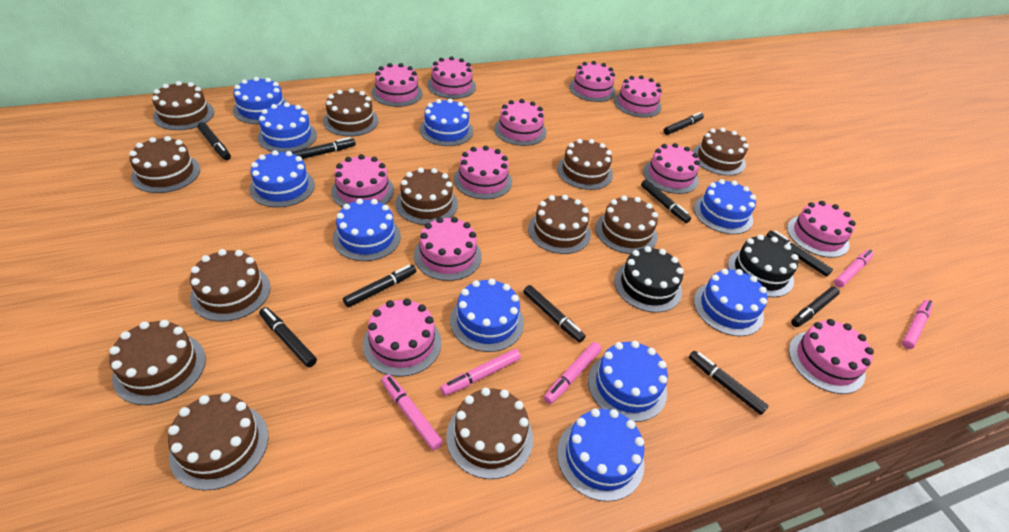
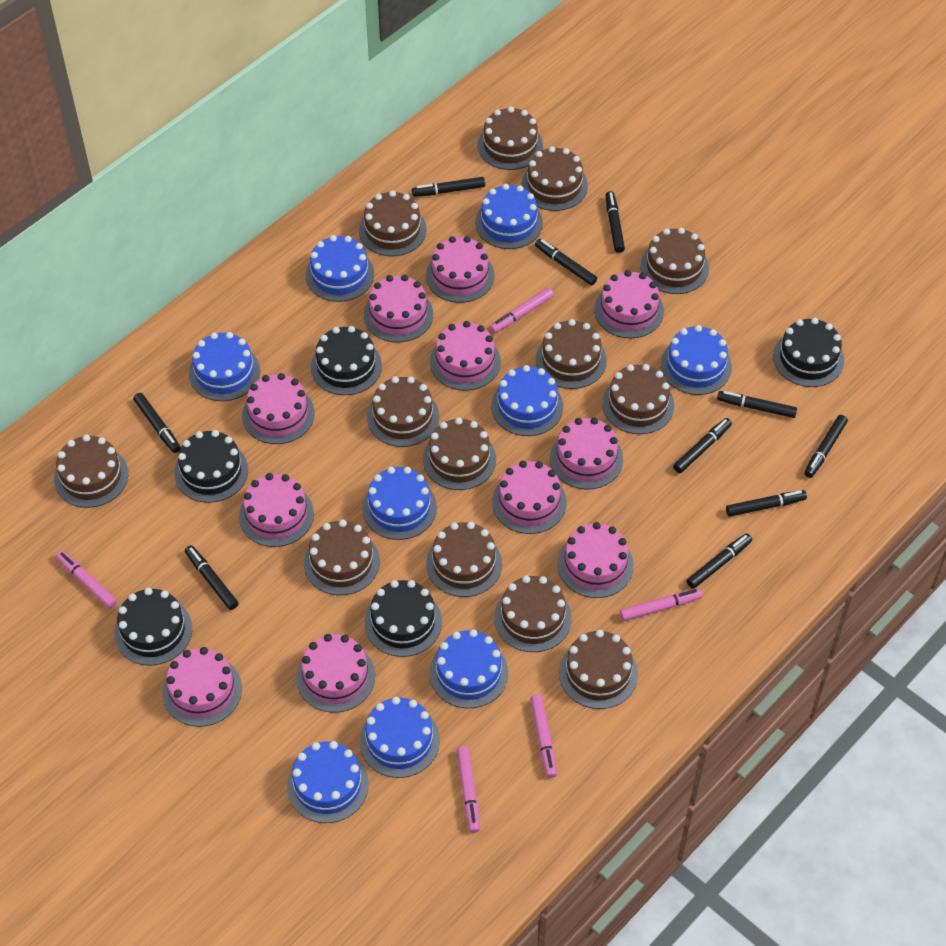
black cake: [614,246,684,313] [728,235,798,297] = 2 -> [114,588,192,666] [174,430,248,503] [311,326,382,395] [365,580,442,657] [773,318,844,387] = 5
blue cake: [233,77,287,124] [249,150,315,208] [257,102,317,152] [333,198,401,261] [420,99,473,146] [450,278,524,352] [557,408,645,502] [588,341,668,422] [694,179,756,234] [694,268,767,336] = 10 -> [189,332,260,401] [287,741,369,823] [306,235,374,302] [359,697,440,778] [362,467,437,540] [429,629,508,708] [475,184,543,249] [491,365,563,436] [661,325,732,395] = 9
brown cake: [109,320,206,405] [129,136,200,193] [152,81,214,130] [168,393,269,491] [190,249,270,322] [323,88,378,137] [395,167,458,225] [446,387,533,479] [528,195,591,254] [557,139,613,190] [595,195,658,254] [693,128,748,176] = 12 -> [54,435,128,508] [304,520,380,595] [359,190,427,256] [367,376,439,447] [423,417,496,490] [426,522,502,597] [478,107,543,170] [494,575,572,652] [521,146,588,211] [536,319,607,389] [559,630,638,709] [602,364,674,434] [640,228,709,294] = 13
pink cake: [331,154,394,207] [363,298,442,377] [372,63,422,107] [414,217,482,281] [427,56,476,99] [454,146,512,199] [494,99,546,146] [569,61,616,102] [614,75,662,118] [643,143,700,194] [787,201,856,258] [789,319,874,394] = 12 -> [163,647,242,727] [239,473,314,547] [242,373,315,444] [296,634,375,713] [364,275,433,342] [426,236,494,303] [430,321,501,391] [492,461,567,534] [550,418,623,489] [557,522,634,598] [594,270,664,338] = 11

